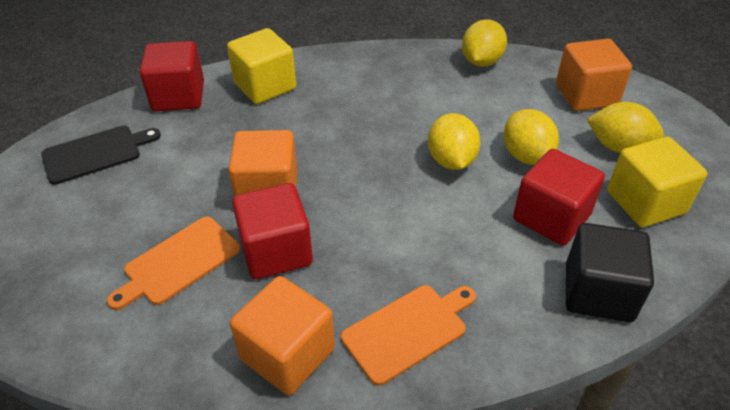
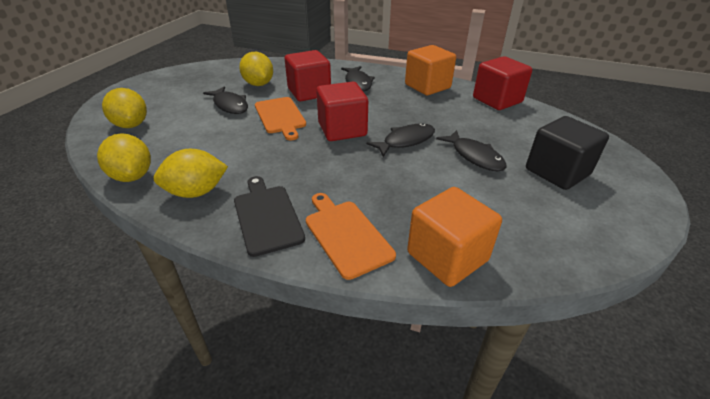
black fish: none = 0 -> [203,86,248,114] [341,66,375,92] [366,123,435,157] [436,130,507,171] = 4
orange cube: [228,130,298,196] [230,276,335,395] [556,39,632,111] = 3 -> [405,45,456,95] [407,187,502,287] = 2
yellow cube: [227,28,296,104] [607,137,707,227] = 2 -> none = 0

